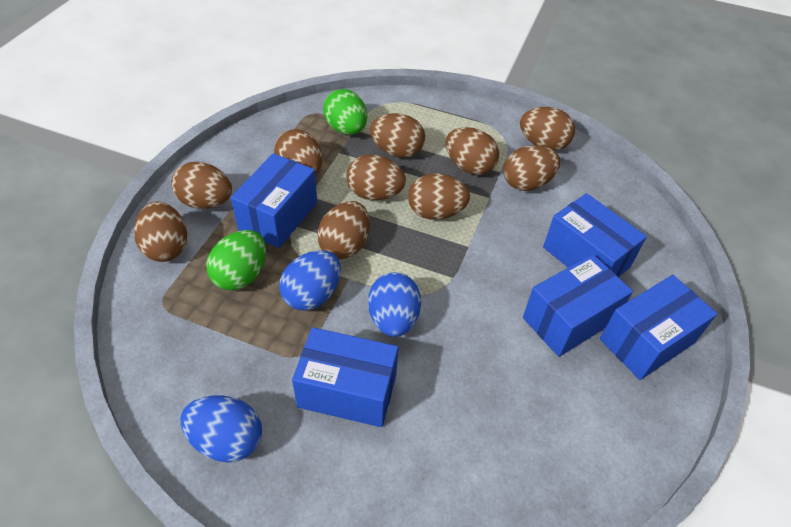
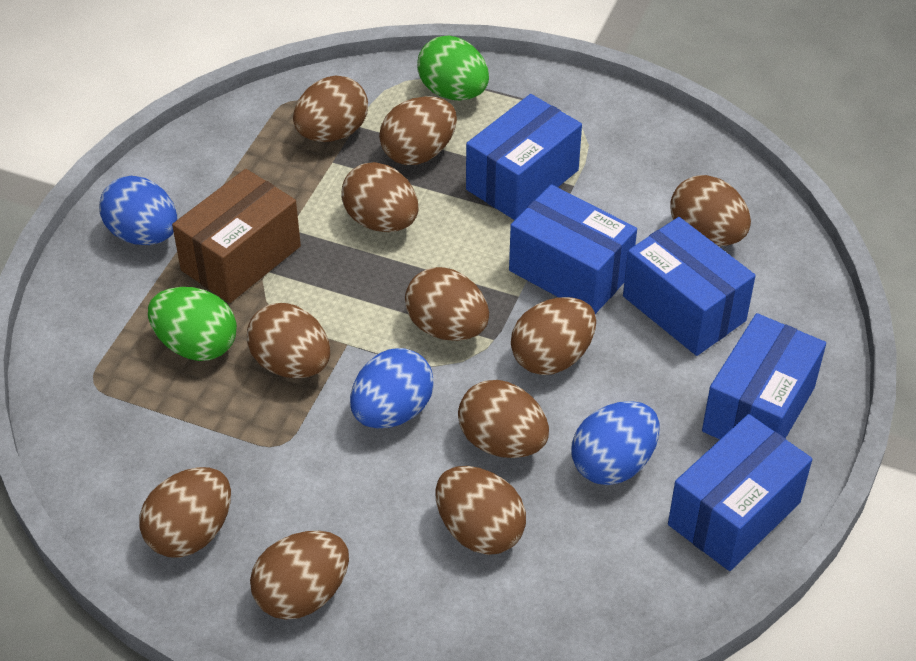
brown box: none = 0 -> [172,169,301,303] = 1
brown egg: [134,201,187,262] [171,162,232,209] [274,129,323,174] [317,201,370,259] [346,154,406,200] [370,113,425,158] [408,173,470,220] [446,127,499,175] [503,145,560,191] [520,107,575,151] = 10 -> [140,467,231,558] [247,303,330,378] [250,531,349,620] [293,75,368,142] [341,162,419,232] [379,96,457,165] [405,267,489,341] [435,466,526,555] [458,380,549,458] [511,297,596,375] [670,175,751,246] = 11

